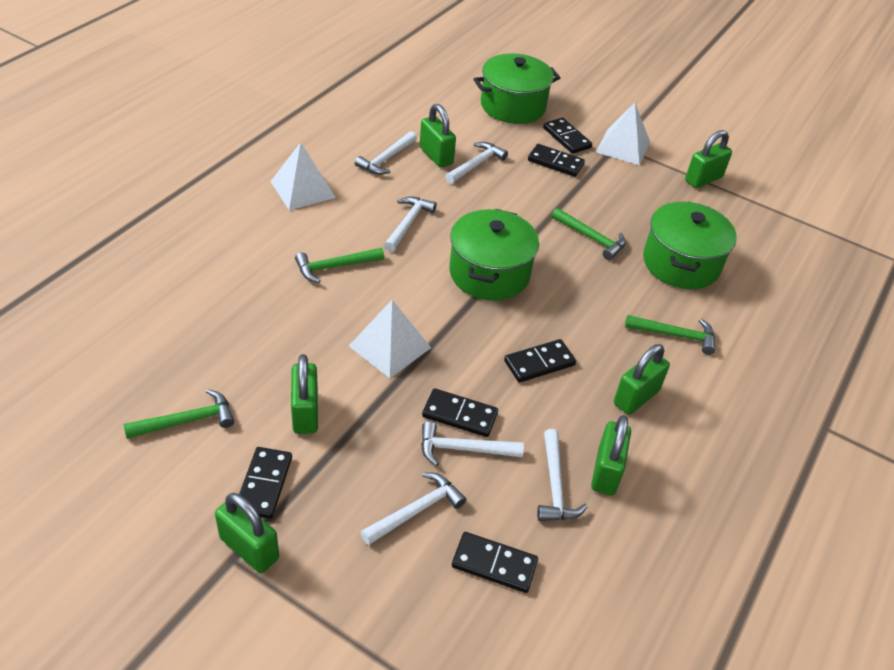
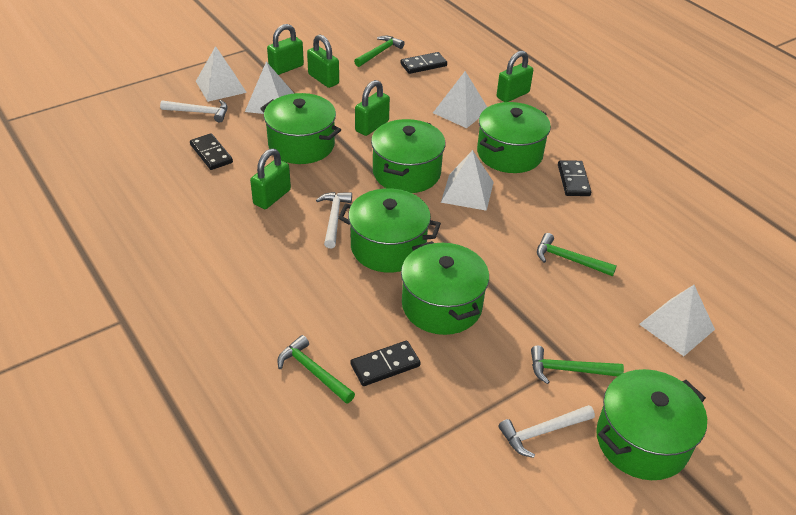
black domino: [239,447,292,519] [422,388,498,437] [452,532,538,593] [504,339,576,383] [528,144,585,177] [543,118,592,154] = 6 -> [190,133,233,170] [350,341,421,386] [400,52,447,74] [558,160,591,196] = 4
green padlock: [215,493,279,573] [291,354,318,434] [420,104,456,168] [591,415,631,495] [614,344,670,415] [685,130,732,188] = 6 -> [250,148,291,209] [267,24,304,75] [307,34,339,88] [355,80,390,136] [497,51,533,102] = 5
green pot: [449,209,539,301] [473,53,560,124] [643,201,737,289] = 3 -> [260,93,341,164] [338,188,441,273] [371,119,445,193] [401,241,489,335] [477,102,551,173] [596,369,707,480] = 6
white hammer: [355,131,417,175] [360,472,466,545] [384,197,437,252] [421,421,524,466] [445,142,508,184] [537,429,588,521] = 6 -> [160,100,228,122] [316,192,352,248] [498,405,595,458] = 3
white pyramid: [270,142,336,210] [349,300,431,378] [596,103,650,165] = 3 -> [196,46,247,102] [245,62,294,114] [433,71,487,128] [441,150,494,211] [639,285,715,356] = 5

